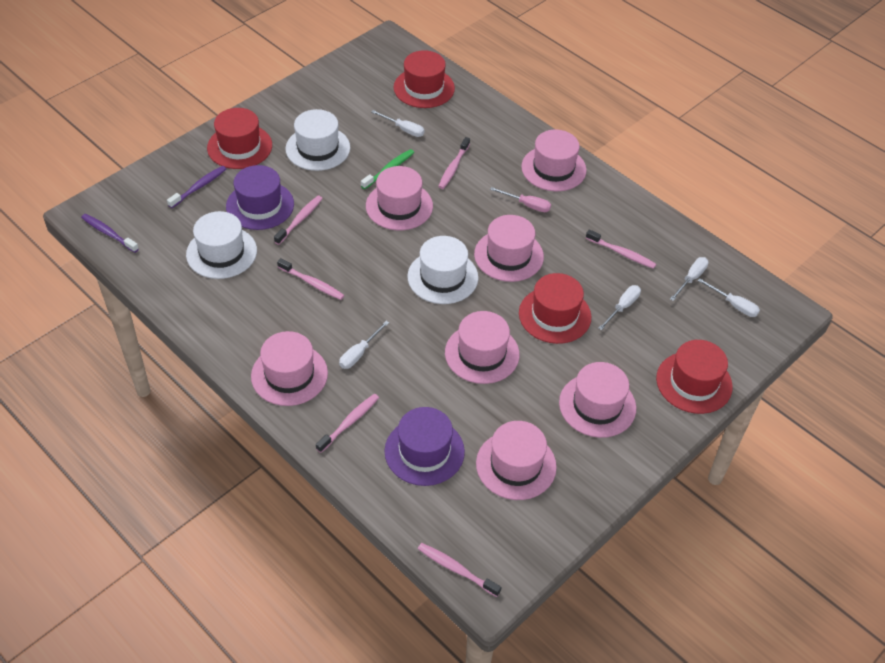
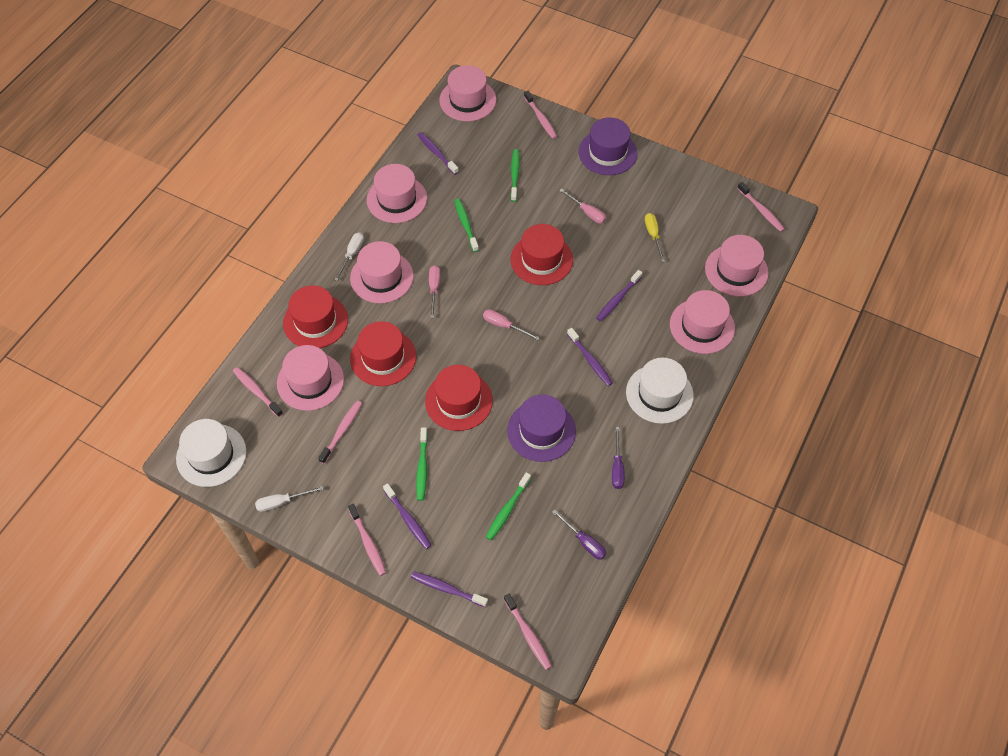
green toothbrush: [361,149,414,189] = 1 -> [416,427,428,501] [454,199,479,252] [486,472,531,540] [511,149,520,202] = 4
pink hat: [251,331,328,406] [366,166,433,230] [445,311,520,384] [474,215,544,282] [476,421,557,500] [521,130,587,191] [559,362,636,438] = 7 -> [277,345,344,411] [350,241,414,303] [367,164,427,223] [439,65,496,121] [670,290,735,354] [705,235,769,297] = 6
pink screwdriver: [490,187,551,212] = 1 -> [429,265,440,318] [483,309,540,340] [559,188,606,224] = 3
purple screwdriver: none = 0 -> [552,509,606,560] [612,427,625,489] = 2
purple toothbrush: [81,214,139,253] [167,166,226,208] = 2 -> [383,483,432,549] [411,571,488,607] [417,132,459,175] [567,328,613,386] [596,270,643,322] = 5
white hat: [186,211,257,279] [285,109,350,171] [407,236,478,304] = 3 -> [176,419,246,487] [626,358,694,424] = 2
white screwdriver: [339,321,389,369] [371,110,425,137] [598,285,641,330] [670,257,709,301] [697,278,760,317] = 5 -> [255,486,323,512] [334,232,364,281] = 2
yellow screwdriver: none = 0 -> [645,213,665,262] = 1

